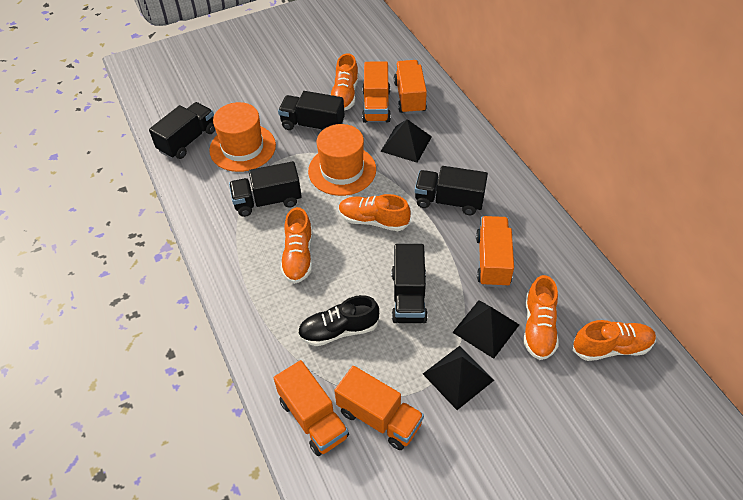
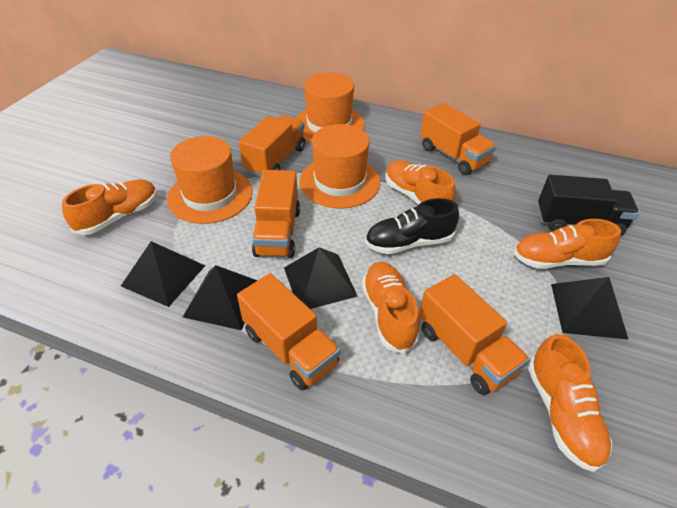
black pyramid: [380,119,432,163] [423,346,494,410] [452,300,519,359] = 3 -> [121,241,205,307] [183,265,258,330] [284,247,358,309] [551,277,629,340] = 4
black truck: [149,102,215,159] [229,161,302,217] [278,91,345,131] [392,244,428,323] [415,166,488,215] = 5 -> [538,175,639,236] = 1
orange hat: [209,102,276,172] [308,124,376,196] = 2 -> [167,136,253,224] [296,73,365,142] [299,124,380,209] = 3

